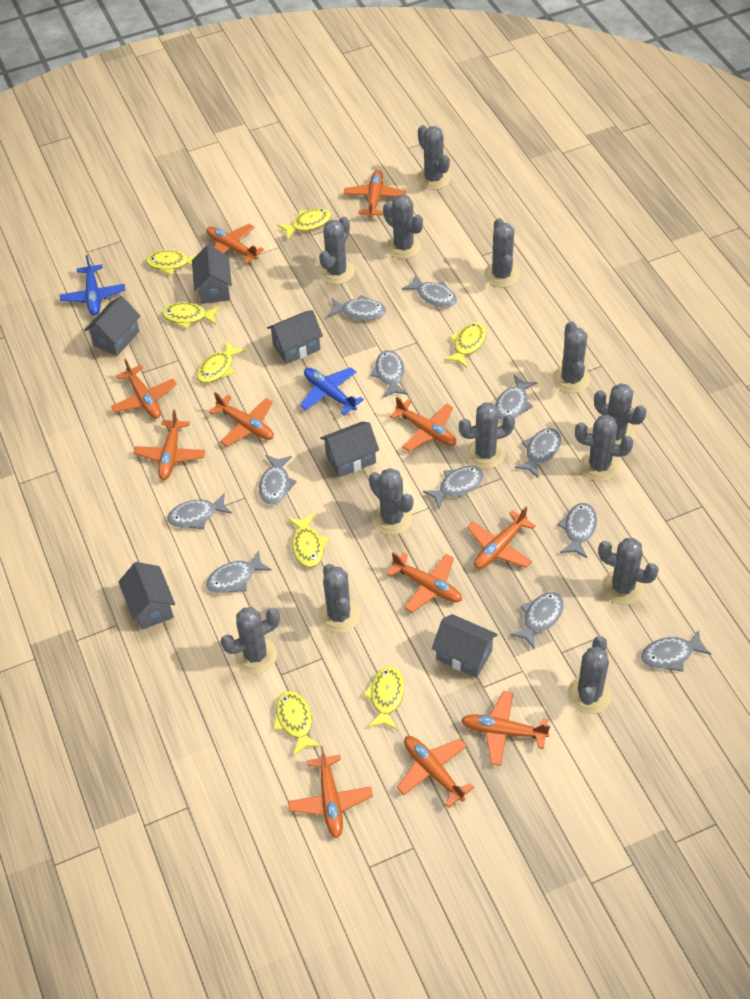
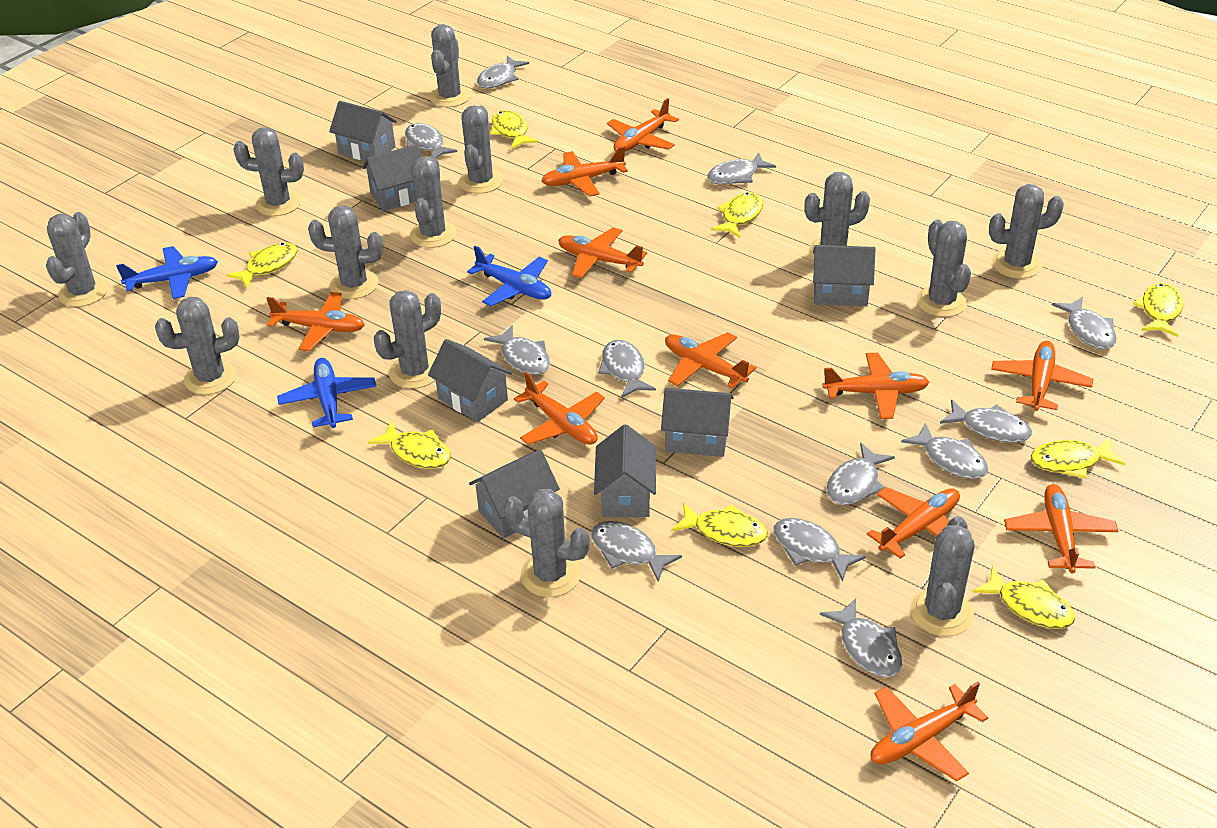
blue plane: [60,255,125,316] [300,367,364,415] = 2 -> [116,246,218,299] [277,358,376,428] [467,246,551,306] = 3
grey house: [84,296,140,356] [118,562,175,630] [192,245,232,304] [267,310,323,364] [320,422,379,477] [432,614,498,678] = 6 -> [329,101,397,161] [362,144,422,211] [428,339,512,422] [469,449,560,539] [594,424,656,517] [661,388,734,457] [813,245,875,306] = 7

